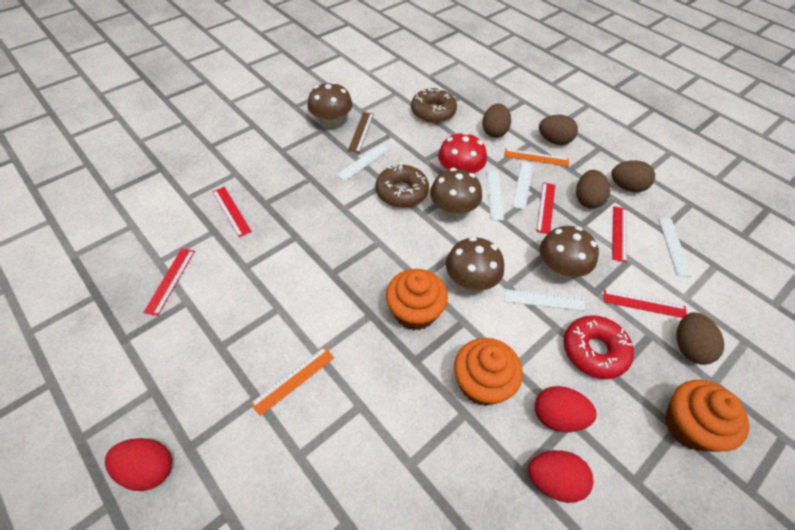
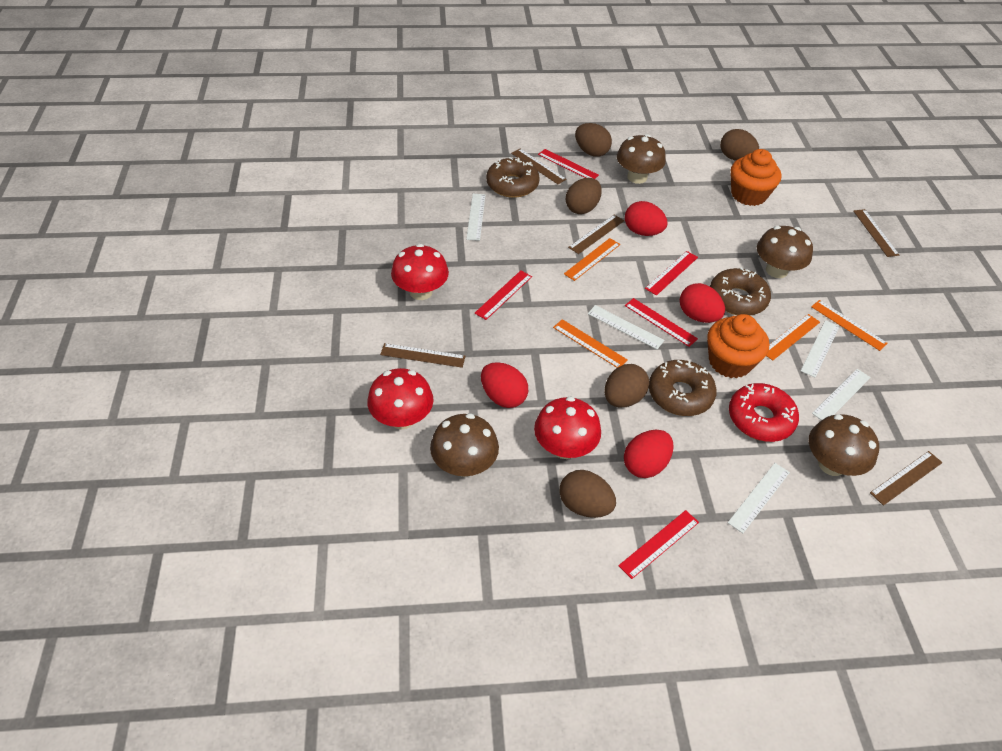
brown donut: [376,163,429,208] [411,87,457,123] = 2 -> [486,157,540,198] [649,360,717,416] [710,268,771,316] = 3
brown ruler: [348,112,374,153] = 1 -> [380,343,465,368] [511,149,567,184] [568,215,624,254] [853,209,899,257] [870,451,943,506] = 5
orange cupcake: [386,269,448,330] [454,338,523,406] [665,380,749,452] = 3 -> [707,314,769,378] [730,149,782,206] = 2
orange ruler: [250,347,334,416] [504,149,569,167] = 2 -> [553,319,628,368] [564,238,620,281] [766,314,820,361] [811,300,888,351] = 4
red egg: [105,438,172,491] [528,450,593,503] [535,386,597,432] = 3 -> [481,362,528,408] [624,430,674,478] [625,201,668,236] [680,283,725,323] = 4
red mushroom: [438,132,487,173] = 1 -> [367,368,434,429] [391,244,449,300] [534,396,601,459] = 3

